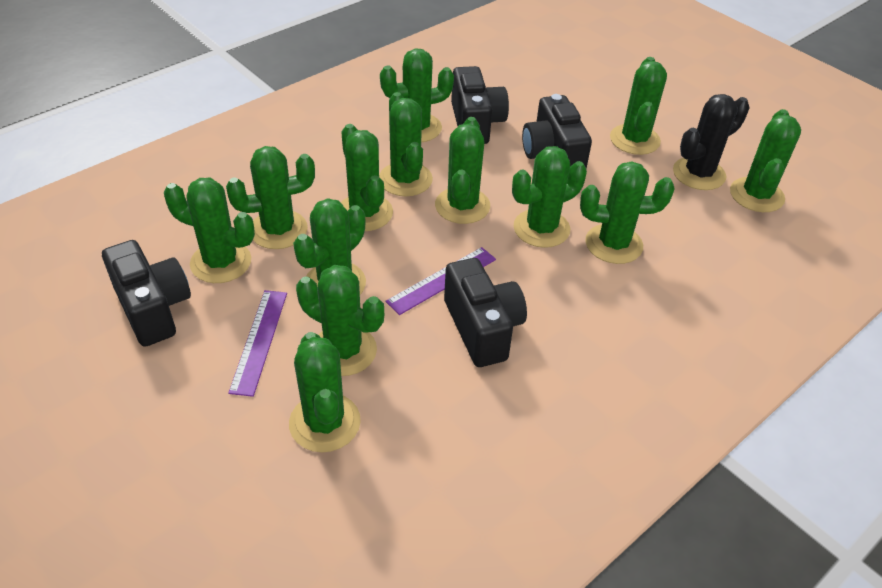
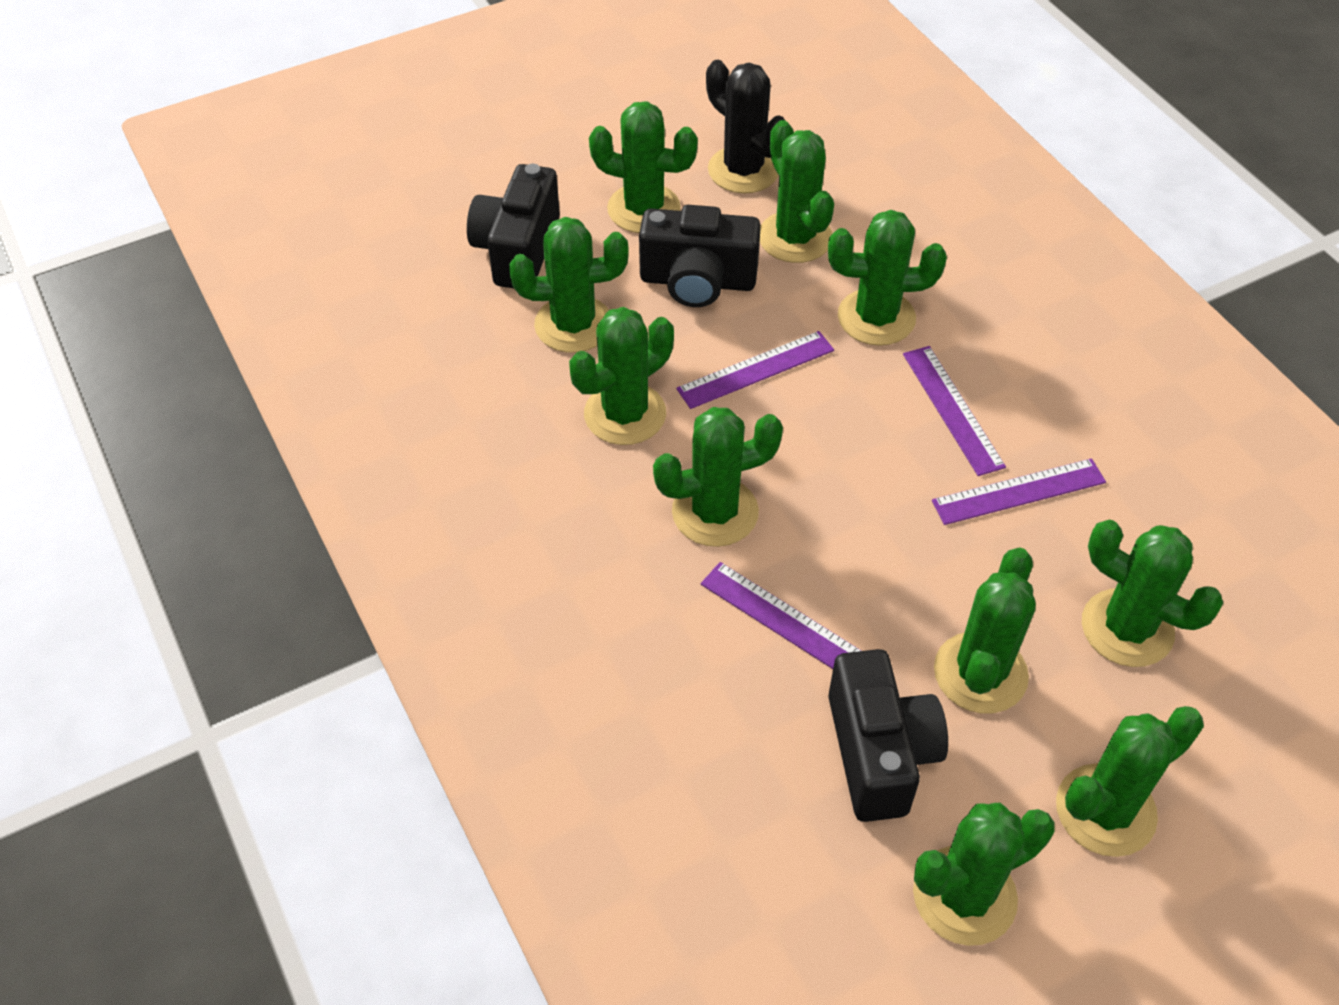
black camera: [102,240,191,347] [444,258,527,367] [451,66,509,144] [522,94,592,169] = 4 -> [467,164,560,288] [639,205,761,307] [828,649,948,822] = 3
green cactus: [164,178,255,283] [226,146,315,249] [289,332,361,452] [293,198,366,294] [296,265,384,376] [341,124,393,231] [379,92,433,196] [380,48,454,142] [435,117,490,224] [512,146,587,248] [580,161,675,264] [610,57,667,155] [730,109,801,212] = 13 -> [509,217,629,353] [569,307,674,445] [589,101,698,233] [653,407,783,547] [760,120,834,263] [828,210,947,346] [913,803,1055,946] [934,548,1036,714] [1056,706,1204,857] [1082,520,1223,667] = 10
purple ruler: [228,290,287,397] [385,247,496,315] = 2 -> [676,331,834,409] [701,562,862,669] [903,346,1006,476] [932,458,1106,525] = 4

